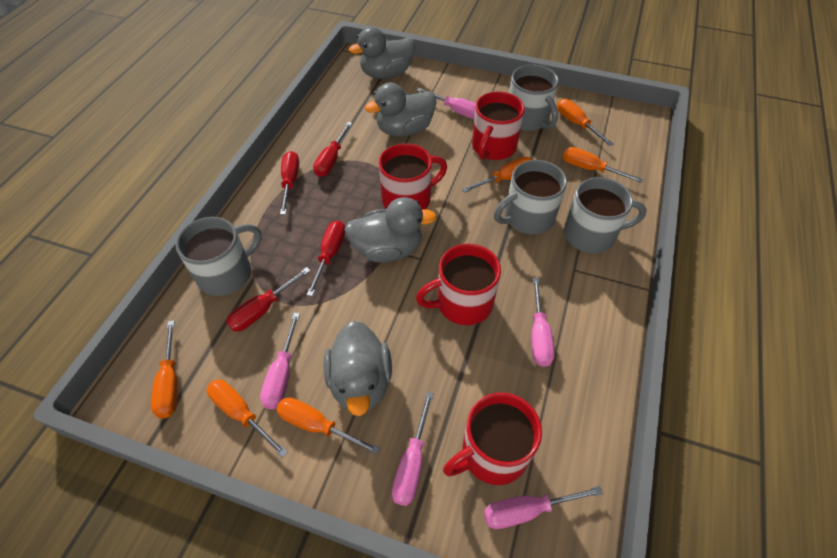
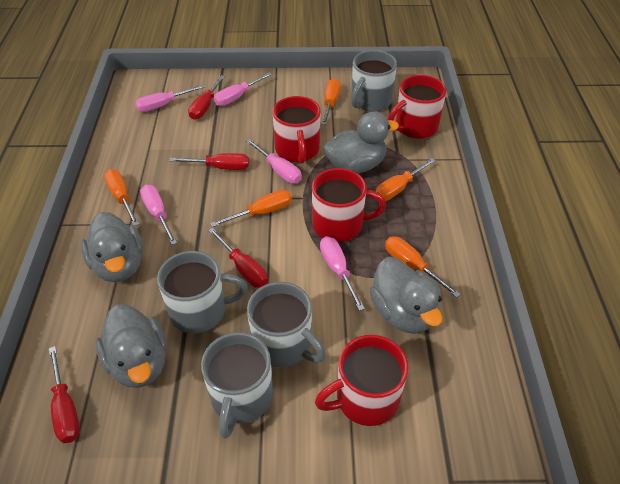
orange screwdriver: [151,321,178,418] [207,379,288,458] [276,397,380,455] [462,157,533,193] [557,99,613,146] [563,147,643,183] = 6 -> [104,169,139,226] [211,190,292,227] [321,78,341,125] [375,158,436,201] [385,237,460,298] = 5

